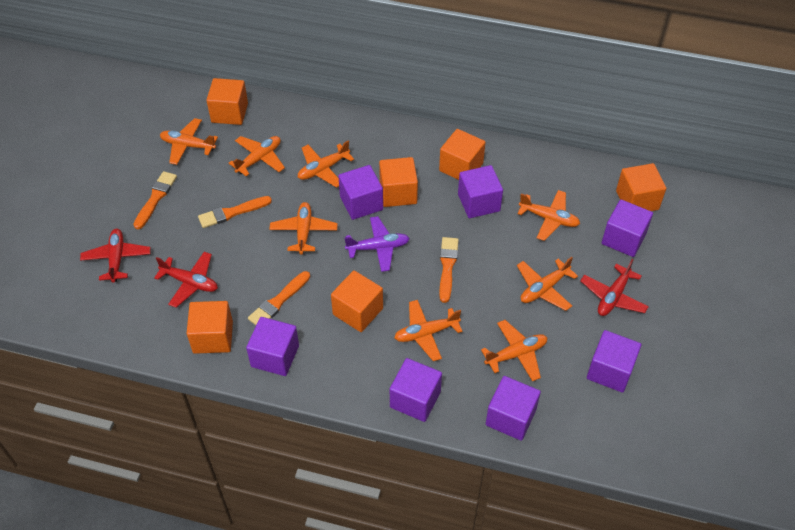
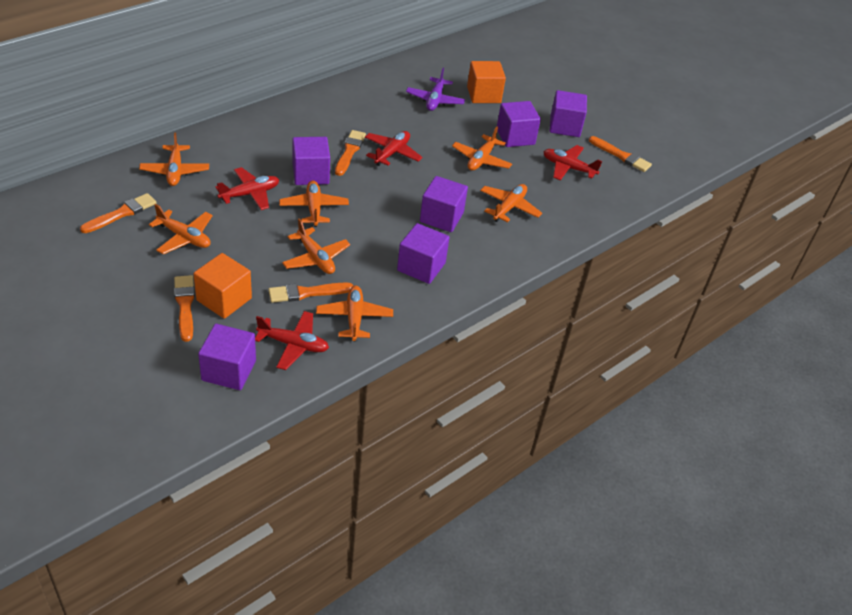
orange brush: [133,171,177,229] [198,196,272,228] [248,271,310,325] [439,237,459,303] = 4 -> [80,193,157,233] [174,275,195,342] [268,282,353,303] [335,130,366,176] [589,136,652,172] = 5
orange cube: [187,301,233,354] [206,78,248,125] [331,270,383,332] [379,157,418,207] [439,129,486,180] [616,163,666,211] = 6 -> [193,253,252,319] [467,61,506,103] = 2
orange plane: [160,118,218,165] [229,136,285,176] [269,202,338,254] [298,141,354,188] [394,300,462,361] [481,320,547,381] [517,190,580,241] [517,257,578,311] = 8 -> [139,133,209,186] [149,204,213,254] [279,180,349,227] [282,218,350,274] [316,285,393,341] [452,127,512,171] [480,184,542,222] = 7
purple cube: [246,317,299,376] [338,165,383,220] [390,358,442,422] [458,165,503,218] [486,376,541,441] [587,330,641,393] [602,199,653,257] = 7 -> [198,324,256,390] [292,137,330,185] [397,223,450,284] [420,176,468,232] [497,101,541,147] [549,90,587,137] = 6
red plane: [80,229,151,283] [154,252,218,308] [580,259,649,316] = 3 -> [215,167,279,210] [255,311,329,370] [365,131,423,166] [543,145,602,181] = 4

